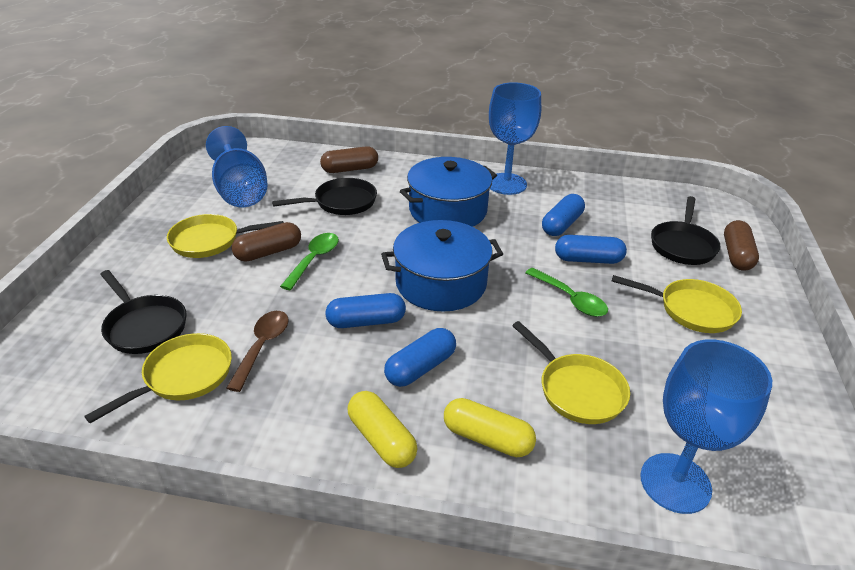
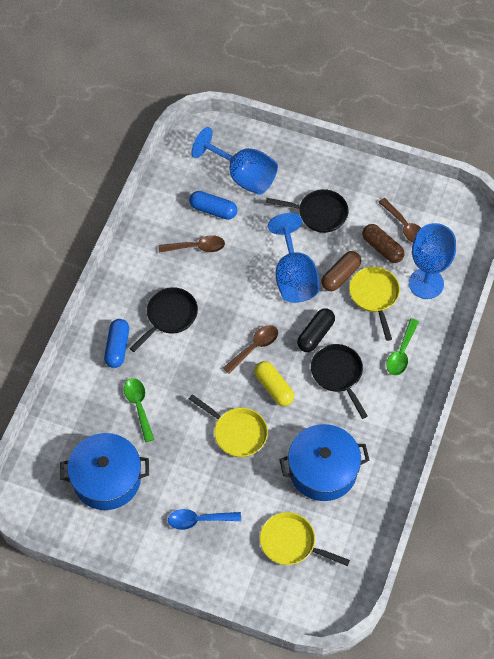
black capsule: none = 0 -> [297,308,335,352] = 1
blue capsule: [325,293,406,328] [384,328,456,387] [542,194,585,236] [555,235,627,264] = 4 -> [104,319,129,368] [189,191,238,220] = 2
blue spoon: none = 0 -> [168,509,241,530] = 1
brown capsule: [232,222,301,262] [320,146,378,173] [724,220,759,271] = 3 -> [321,251,361,291] [362,224,405,263] = 2
brown spoon: [227,311,289,392] = 1 -> [159,235,225,253] [223,325,278,374] [379,198,421,243] = 3
yellow capsule: [347,391,418,468] [444,398,536,457] = 2 -> [254,361,294,406] = 1
yellow pan: [84,333,232,423] [167,214,284,258] [512,321,630,424] [612,275,742,333] = 4 -> [189,394,268,457] [260,512,350,566] [349,267,400,341] = 3

